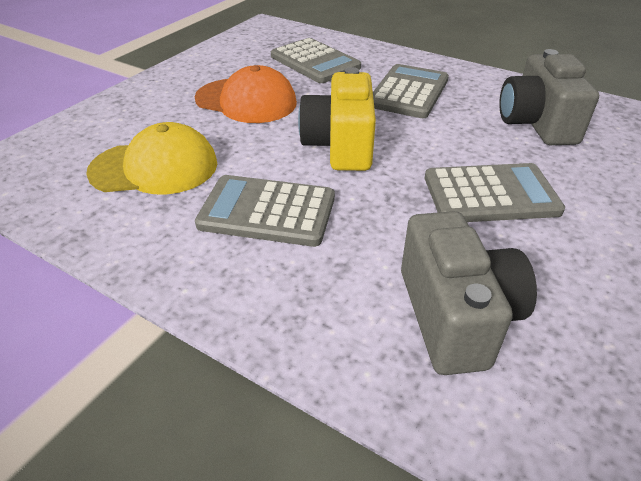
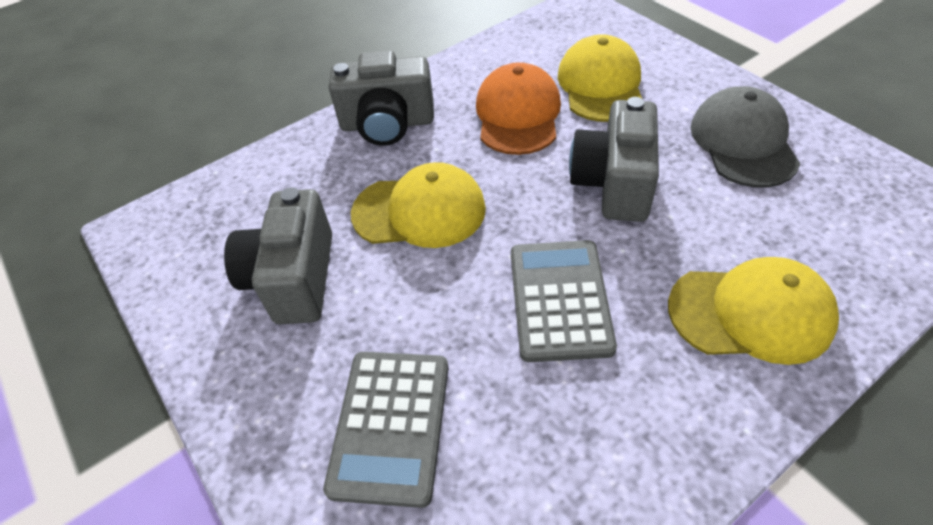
grey calculator: [195,175,335,247] [271,38,361,83] [373,64,449,118] [425,163,565,222] = 4 -> [323,352,448,508] [511,240,617,362] = 2
grey camera: [401,211,537,375] [499,49,599,145] = 2 -> [224,187,332,324] [329,50,434,146] [569,97,659,222] = 3
grey cap: none = 0 -> [690,86,800,188] = 1
yellow camera: [298,67,376,171] = 1 -> none = 0
yellow cap: [86,122,217,194] = 1 -> [351,162,486,248] [558,34,642,122] [668,257,839,365] = 3

